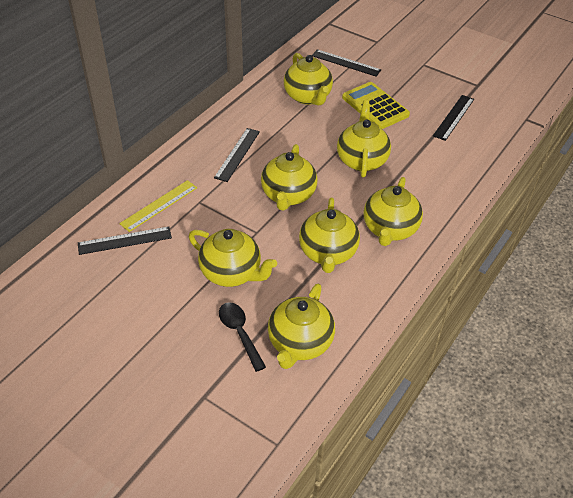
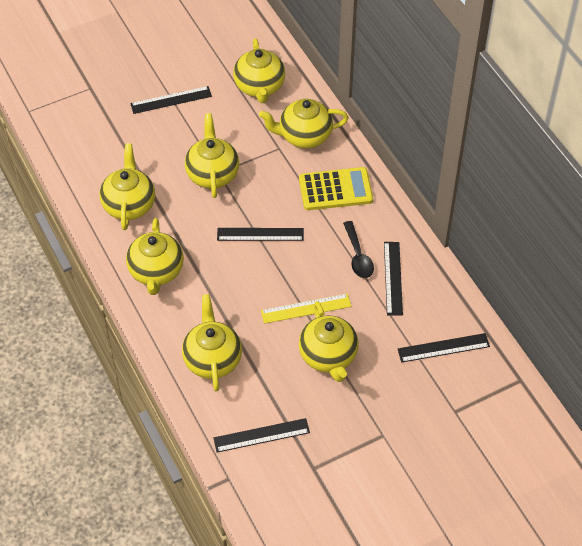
black ruler: [78,226,172,255] [214,128,260,182] [312,49,381,77] [433,95,474,141] = 4 -> [130,86,212,114] [213,418,310,453] [217,228,304,241] [384,242,403,315] [398,333,490,363] = 5

